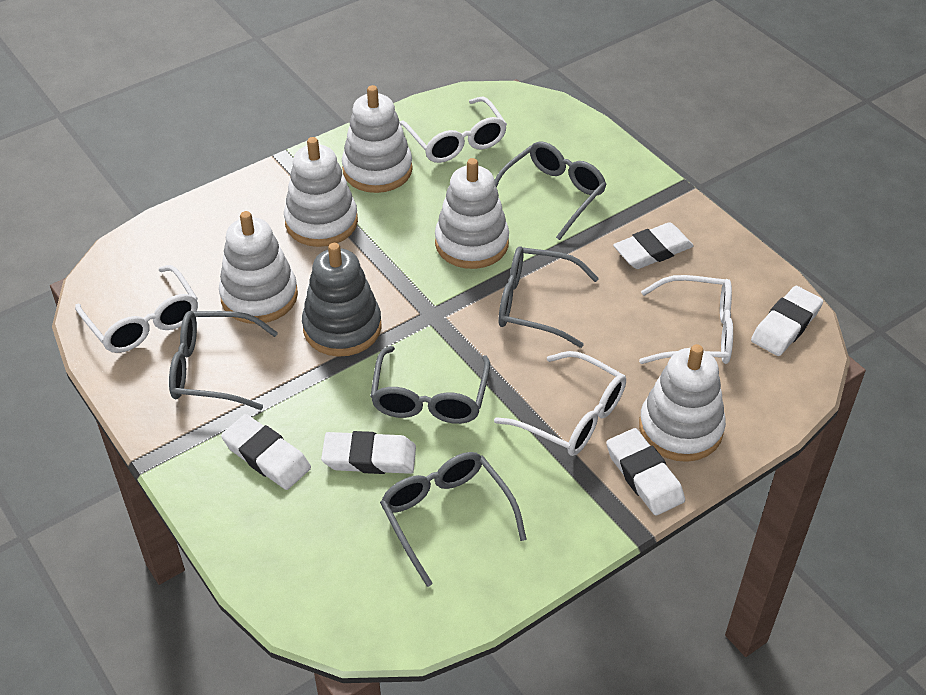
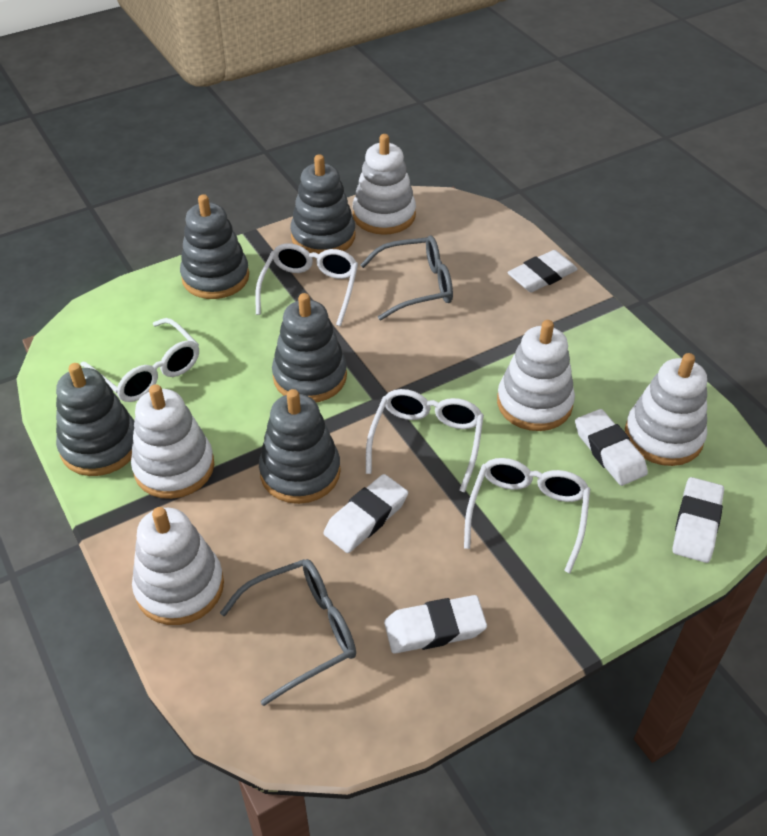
grey glasses: [169,311,278,410] [370,346,490,424] [380,452,527,587] [495,141,607,240] [499,246,599,348] = 5 -> [220,559,356,706] [360,235,453,320] = 2
grey stacking toy: [302,243,382,357] = 1 -> [56,363,134,476] [180,194,249,299] [259,389,341,504] [272,293,347,402] [290,154,356,254] = 5

